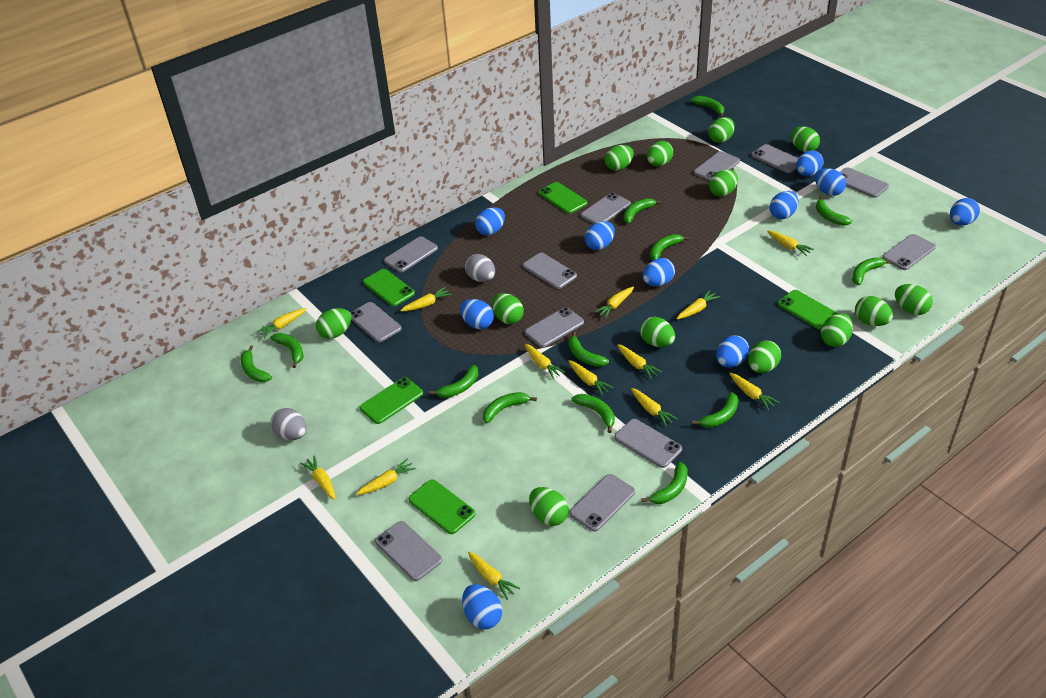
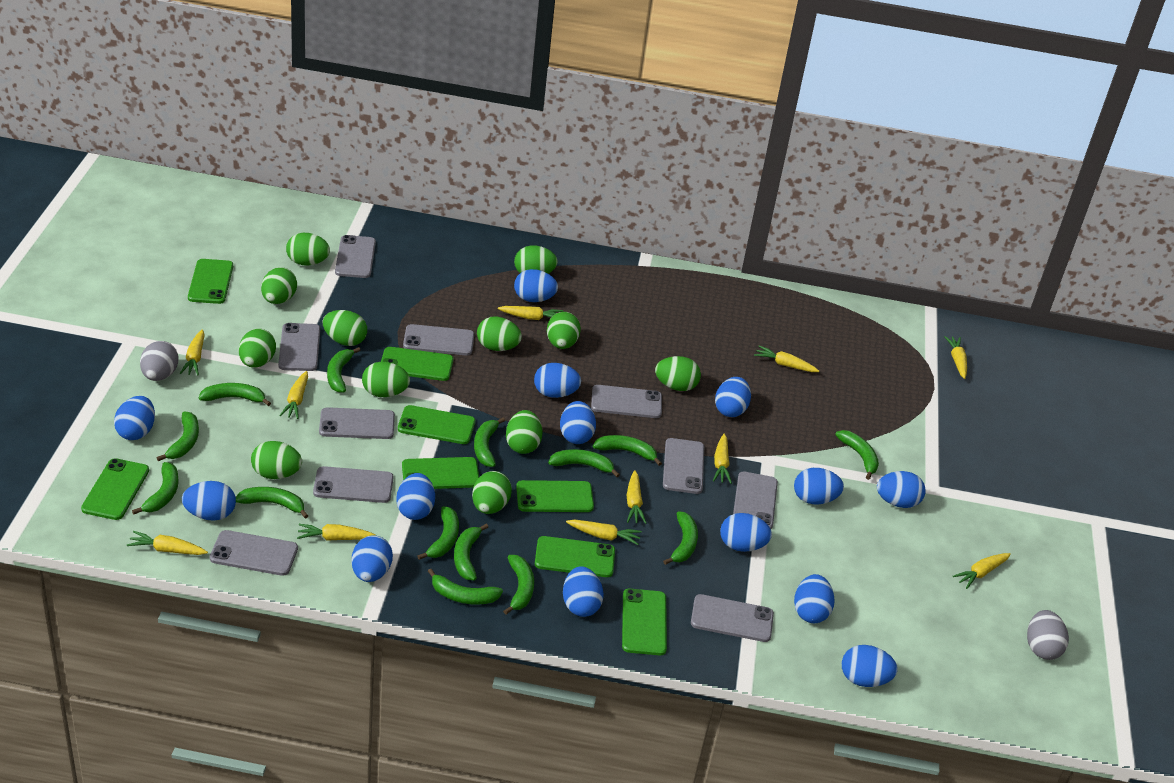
blue egg: [460,299,494,329] [462,584,502,629] [475,207,505,236] [585,221,615,250] [643,258,675,286] [716,335,749,367] [769,191,798,219] [796,150,824,176] [815,168,846,196] [950,198,980,226] = 10 -> [114,396,155,440] [182,481,236,521] [351,535,393,582] [396,473,435,520] [514,269,558,302] [534,363,581,398] [560,401,596,444] [563,566,604,617] [715,377,751,417] [720,513,772,552] [794,468,844,505] [794,574,835,623] [842,645,898,687] [877,471,926,508] = 14
green banana: [241,345,272,382] [270,333,303,368] [429,365,478,398] [483,392,537,423] [569,331,609,367] [571,394,615,433] [624,198,662,224] [642,462,688,504] [650,234,689,260] [691,96,724,117] [692,392,738,428] [816,196,852,226] [852,257,892,285] = 13 -> [132,462,179,514] [157,412,199,461] [198,383,271,406] [236,487,308,519] [327,347,361,393] [417,506,459,560] [428,569,503,605] [454,524,488,581] [474,417,505,467] [503,555,534,614] [548,449,620,477] [593,435,662,466] [663,511,698,565] [835,430,879,480] = 14
green egg: [316,308,351,339] [492,293,524,324] [529,487,569,526] [604,145,634,171] [640,317,675,347] [647,141,673,166] [708,117,735,143] [709,169,738,197] [748,341,781,373] [791,126,820,152] [821,313,853,347] [855,296,893,326] [895,284,933,315] = 13 -> [239,329,276,368] [251,441,302,479] [261,267,297,304] [286,233,330,266] [322,310,367,346] [362,362,410,397] [472,471,512,514] [477,316,522,351] [506,410,543,454] [514,246,558,274] [547,312,581,349] [655,356,701,391] = 12
green phone: [360,377,423,424] [363,269,415,306] [408,479,476,534] [538,182,587,214] [778,290,838,330] = 5 -> [81,458,149,520] [188,259,233,304] [381,347,453,381] [398,405,475,444] [402,457,479,489] [516,480,594,512] [535,536,615,577] [622,588,667,655] = 8
grey phone: [350,302,401,342] [375,521,442,581] [384,236,438,272] [523,253,577,289] [525,307,584,347] [569,474,635,532] [581,193,631,224] [614,419,682,468] [694,151,740,181] [751,144,798,173] [840,167,889,198] [882,234,936,270] = 12 -> [210,530,298,576] [278,323,320,371] [313,466,393,503] [319,407,395,439] [335,235,376,278] [403,324,474,356] [591,385,662,418] [663,438,704,494] [691,594,774,642] [733,471,778,529] = 10
yellow carrot: [257,308,307,338] [300,455,335,500] [356,459,416,495] [400,287,452,311] [468,552,521,600] [525,344,565,379] [568,360,614,396] [594,287,634,318] [617,344,662,379] [631,388,678,427] [677,290,720,319] [729,373,779,410] [767,230,814,256] = 13 -> [127,531,208,555] [180,329,205,375] [279,371,308,419] [297,524,377,541] [498,306,563,320] [566,520,642,545] [627,470,646,524] [713,434,732,484] [754,346,819,372] [944,336,967,379] [953,553,1011,589] = 11

